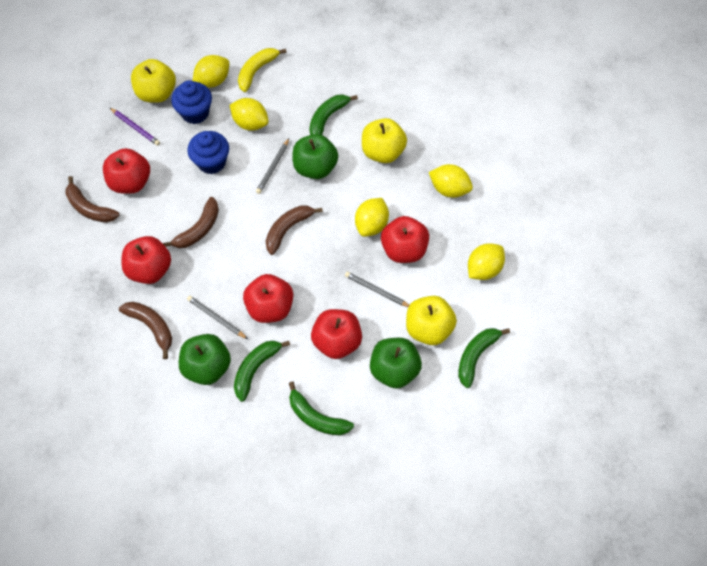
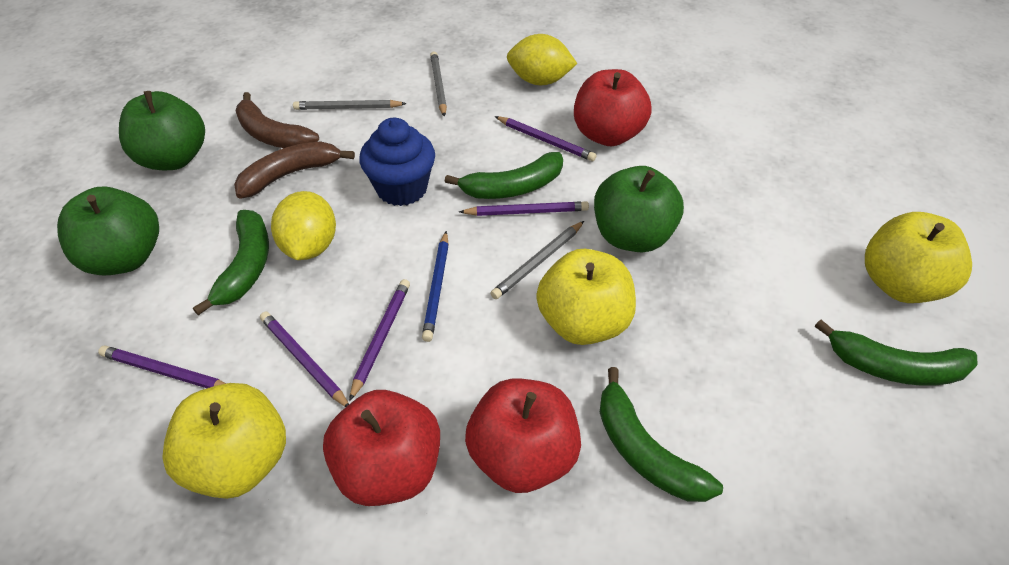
blue cupcake: [171,81,212,124] [187,131,229,174] = 2 -> [359,118,435,206] = 1
blue pencil: none = 0 -> [422,231,449,342] = 1
brown banana: [65,176,120,222] [119,302,172,359] [163,197,219,248] [266,205,323,255] = 4 -> [234,142,355,199] [236,92,319,148] = 2
purple pencil: [110,108,160,146] = 1 -> [98,345,226,388] [260,312,349,407] [349,279,410,401] [459,201,589,216] [495,116,597,161] = 5
red apple: [103,148,150,194] [121,236,171,284] [243,274,293,323] [311,309,362,359] [381,216,429,263] = 5 -> [323,390,440,506] [465,379,581,493] [574,69,652,146] = 3
yellow banana: [238,48,287,92] = 1 -> none = 0
yellow lemon: [192,55,229,88] [230,98,269,131] [355,198,389,237] [429,164,473,198] [468,243,505,280] = 5 -> [271,191,336,260] [507,34,577,85] = 2

